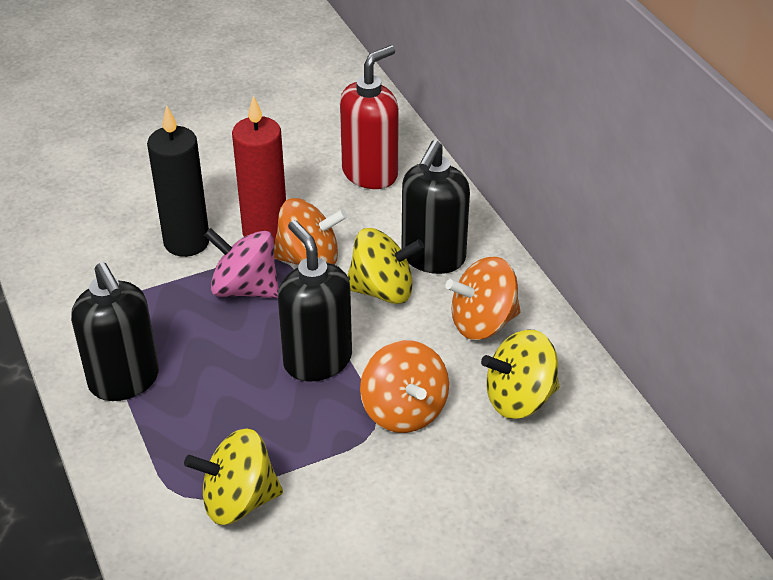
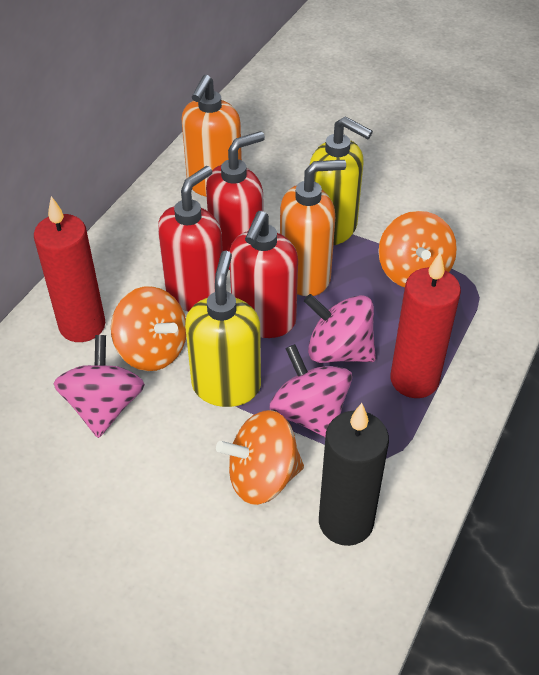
black soap dispenser: [71,262,159,401] [278,220,352,381] [401,140,470,274] = 3 -> none = 0
orange soap dispenser: none = 0 -> [182,75,242,197] [280,160,346,296] = 2
pink spinning top: [204,228,279,298] = 1 -> [53,335,145,438] [270,344,352,437] [304,294,376,363] = 3
red candle: [232,96,286,243] = 1 -> [34,196,105,342] [390,252,461,398] = 2
red soap dispenser: [340,45,399,189] = 1 -> [158,166,223,312] [206,131,265,270] [229,211,298,338] = 3
yellow soap dispenser: none = 0 -> [185,251,261,407] [309,116,373,245] = 2
yellow spinning top: [184,428,283,525] [347,228,424,304] [481,330,560,419] = 3 -> none = 0

